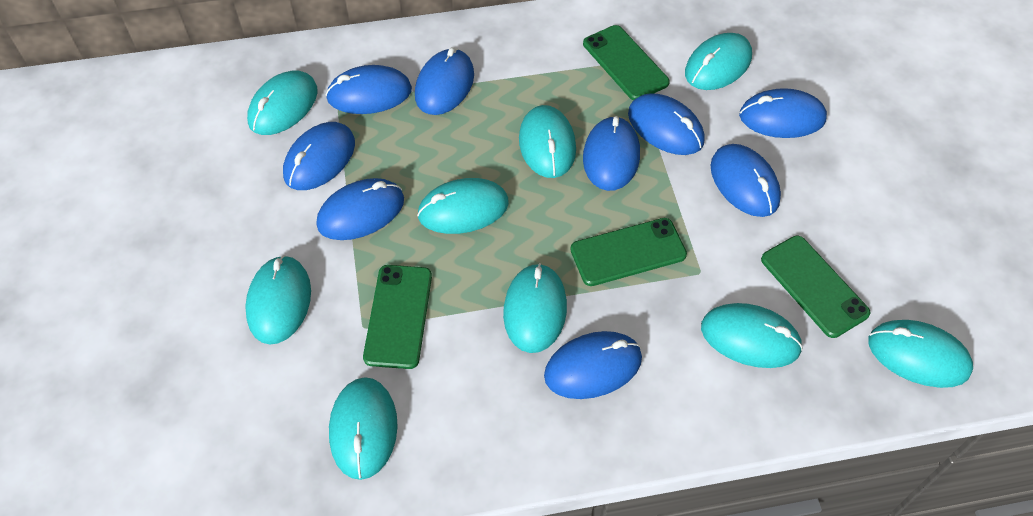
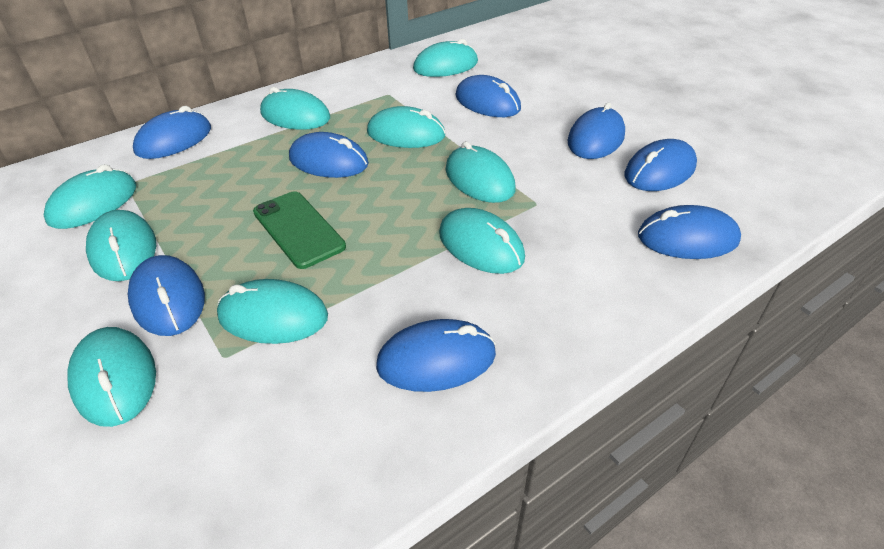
blue mouse: [283,122,355,190] [316,178,404,240] [326,65,412,114] [415,47,474,115] [544,331,642,399] [583,116,640,191] [628,93,705,155] [710,144,781,217] [739,88,827,138] = 9 -> [128,255,205,336] [133,106,211,159] [289,132,369,178] [376,319,496,392] [455,75,521,117] [567,102,625,159] [625,139,697,191] [638,205,741,259] = 8
green phone: [363,265,432,369] [570,218,687,286] [583,25,670,100] [761,236,870,338] = 4 -> [253,191,346,269] = 1

